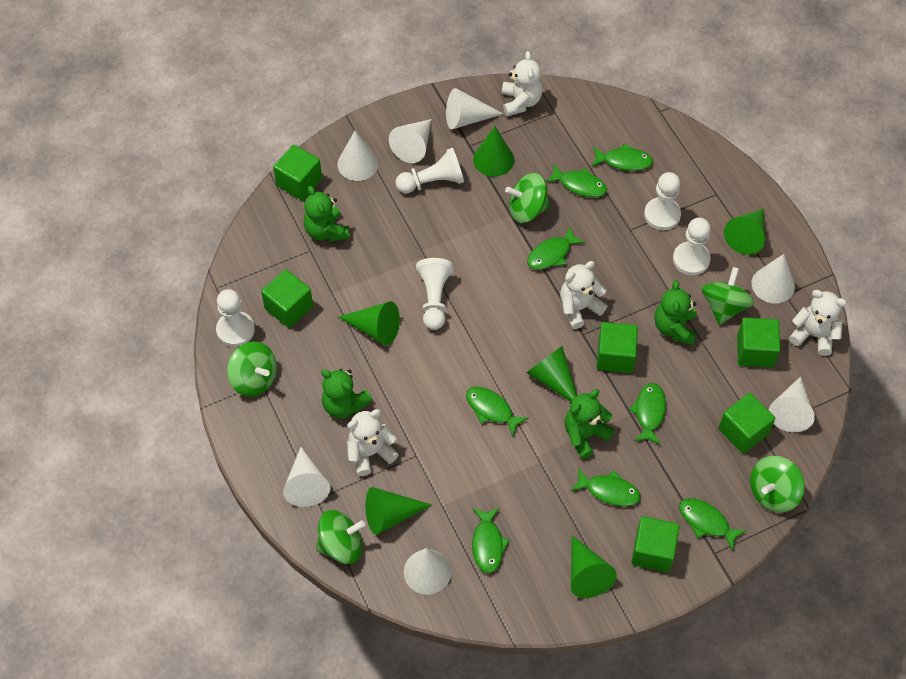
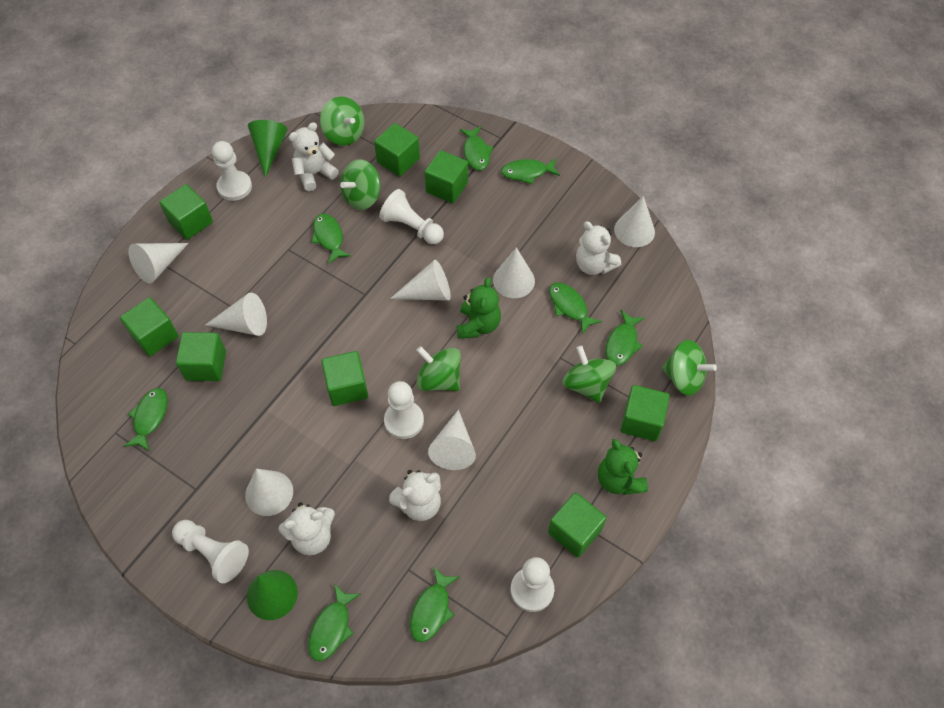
green cone: [339,301,400,346] [365,487,432,535] [473,126,514,177] [526,346,577,402] [571,535,617,598] [724,209,765,255] = 6 -> [247,570,298,620] [248,120,288,178] = 2
green cube: [261,269,313,328] [273,145,322,200] [596,322,638,373] [631,516,680,572] [719,393,775,453] [737,317,780,367] = 6 -> [120,297,178,356] [159,184,213,240] [176,332,226,381] [321,351,368,406] [374,123,420,176] [425,150,468,203] [548,492,606,558] [620,385,670,441] = 8
green teddy bear: [304,186,350,242] [321,369,372,418] [564,389,614,459] [654,280,697,345] = 4 -> [457,277,501,338] [598,439,648,495] = 2

